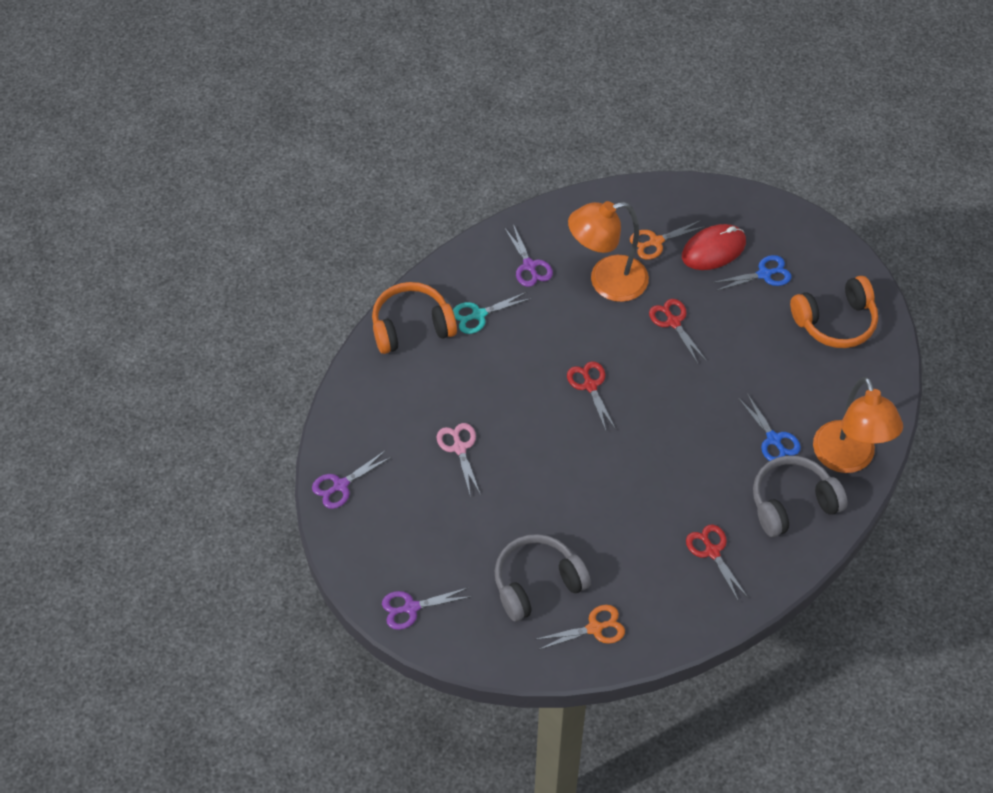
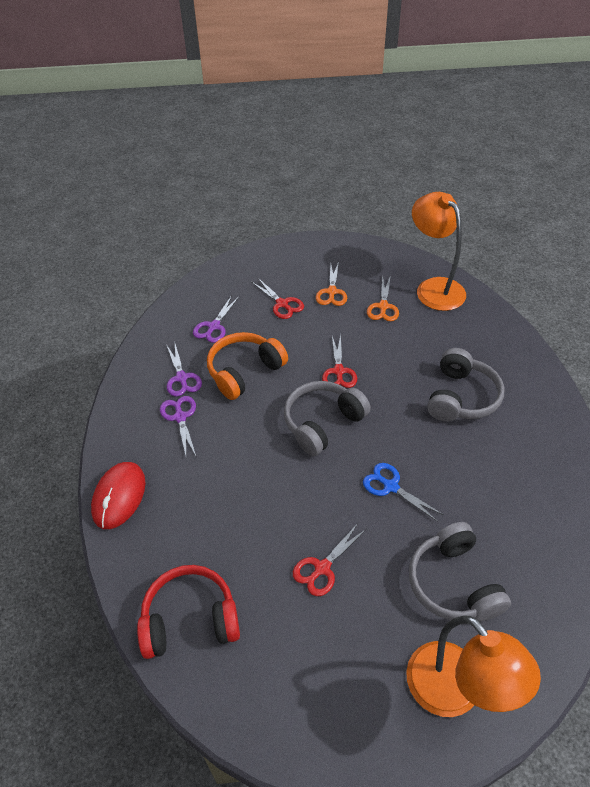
blue scissors: [712,255,791,291] [738,394,801,461] = 2 -> [363,463,444,522] = 1
grey headphones: [495,534,591,622] [753,456,848,537] = 2 -> [284,381,371,456] [409,522,511,621] [427,348,504,422] = 3
orange headphones: [372,282,457,354] [790,276,878,348] = 2 -> [207,332,288,400] = 1
pink scissors: [436,423,481,495] = 1 -> none = 0
red headphones: none = 0 -> [137,565,240,659] = 1
turquoise scissors: [453,292,531,334] = 1 -> none = 0

